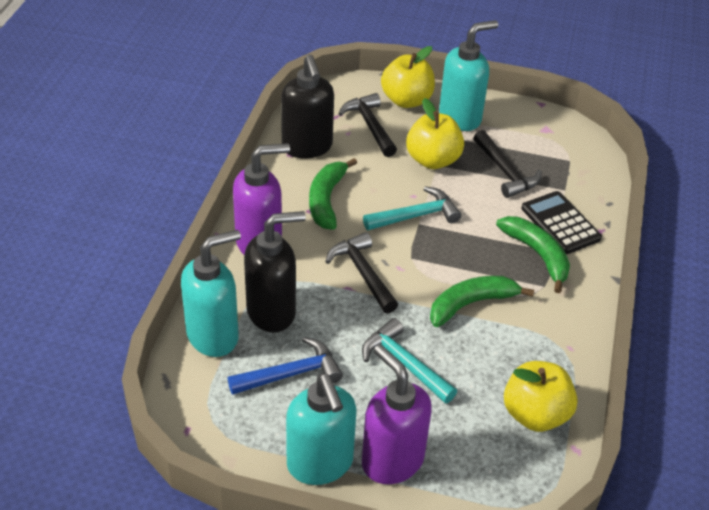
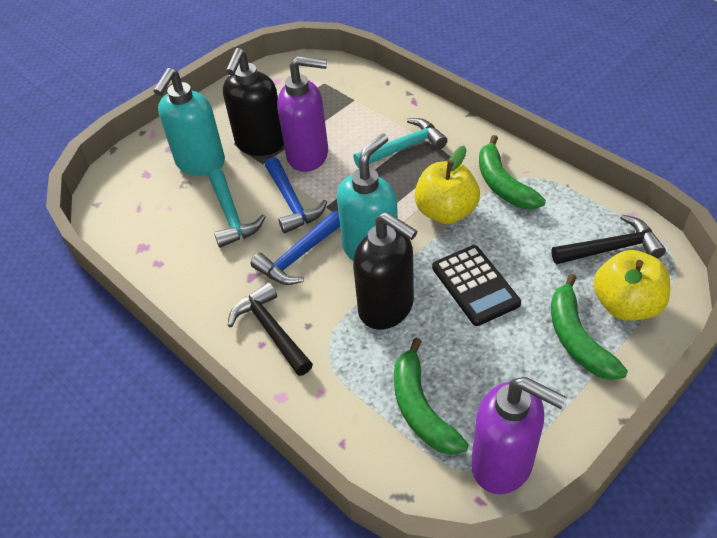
black hammer: [325,232,398,314] [338,93,397,157] [473,130,542,198] = 3 -> [227,282,313,376] [551,215,666,264] = 2
blue hammer: [228,337,343,395] = 1 -> [251,211,340,285] [265,157,327,233] = 2
turquoise soap dispenser: [181,230,241,357] [286,373,356,485] [439,20,498,131] = 3 -> [154,68,225,176] [337,133,398,261] = 2
yellow apple: [381,46,435,108] [406,98,464,169] [504,361,578,432] = 3 -> [414,146,480,224] [593,250,670,321] = 2

